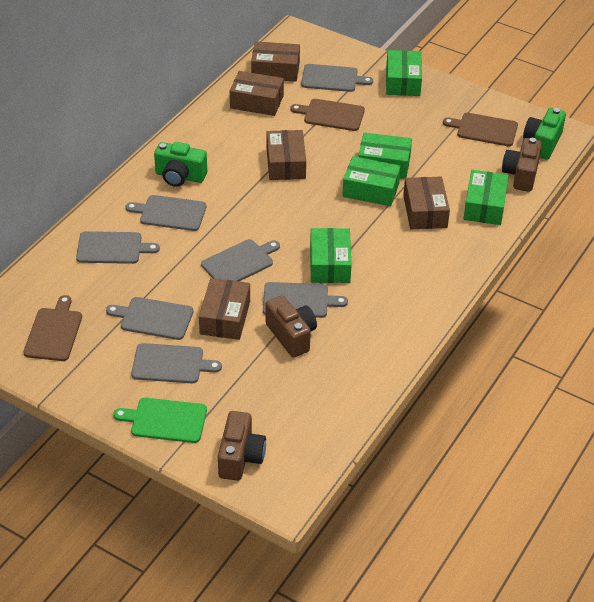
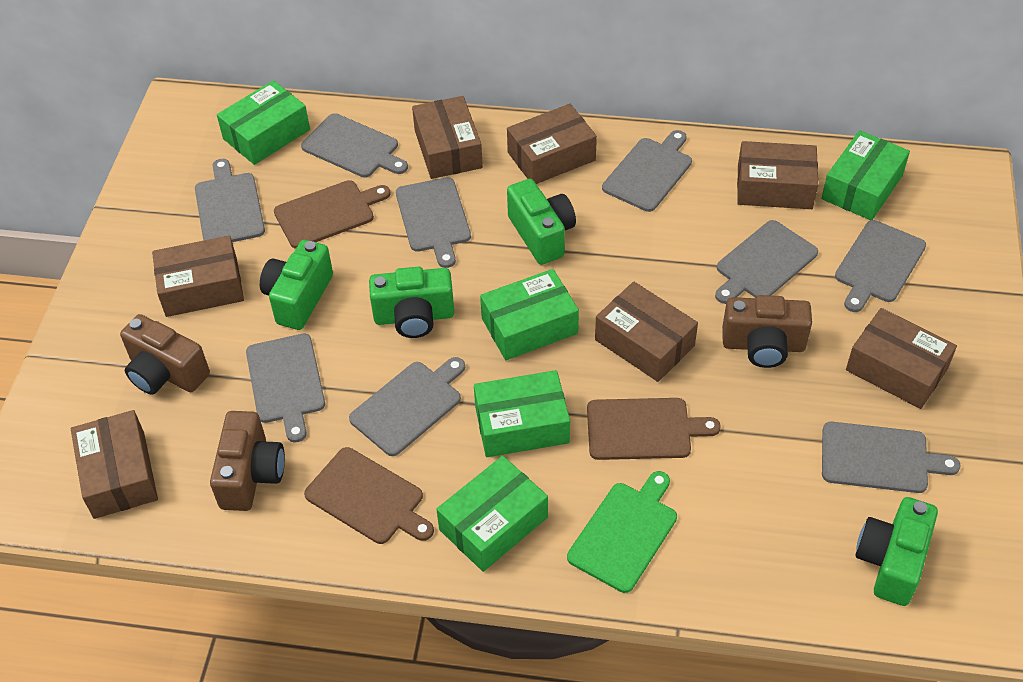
brown box: [199,278,250,340] [230,71,284,116] [251,41,300,82] [267,130,306,180] [403,177,450,229] = 5 -> [71,410,158,519] [152,235,244,317] [412,96,483,179] [507,104,597,184] [595,281,698,382] [737,141,818,209] [846,308,957,409] = 7
green camera: [154,142,207,187] [523,108,566,159] = 2 -> [260,240,333,330] [369,267,454,338] [507,179,576,265] [856,497,938,606] = 4
grey cutting board: [76,231,160,264] [106,297,193,340] [126,195,206,231] [131,343,222,383] [201,239,280,281] [263,282,348,318] [301,64,373,92] = 7 -> [195,159,265,242] [246,334,325,443] [301,113,408,178] [349,357,465,456] [396,177,471,268] [602,130,692,212] [715,220,818,304] [822,422,961,493] [835,220,926,312] = 9

